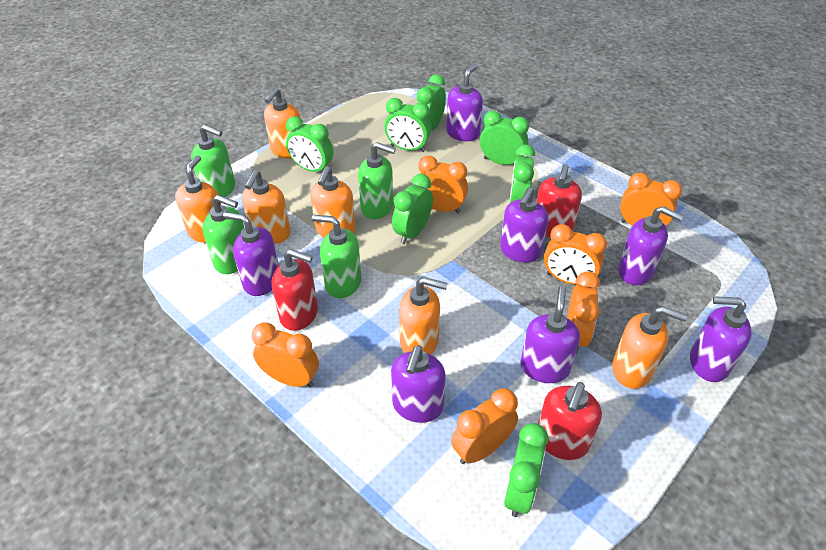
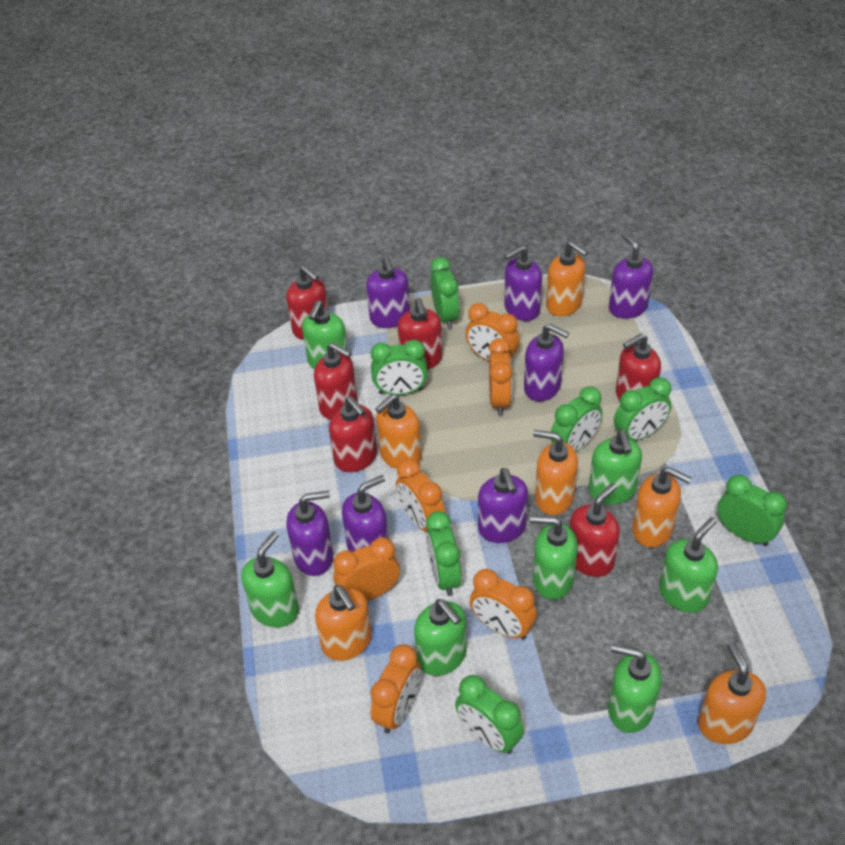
green soap dispenser: [191,125,235,197] [203,195,244,274] [312,215,361,298] [358,142,396,219] = 4 -> [241,531,299,627] [302,301,348,369] [414,599,467,676] [530,516,578,600] [589,430,642,504] [608,644,662,733] [659,517,718,613] = 7
red soap dispenser: [272,249,318,331] [537,164,582,238] [538,382,602,460] = 3 -> [286,265,328,340] [314,342,357,420] [329,396,377,472] [397,298,442,370] [569,483,620,577] [616,333,661,401] = 6

